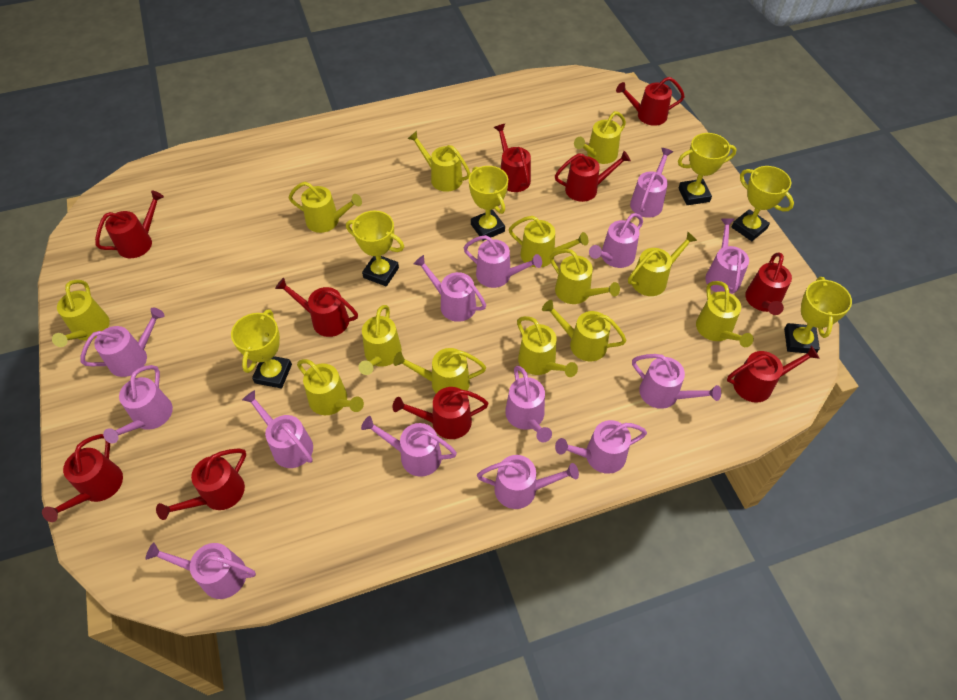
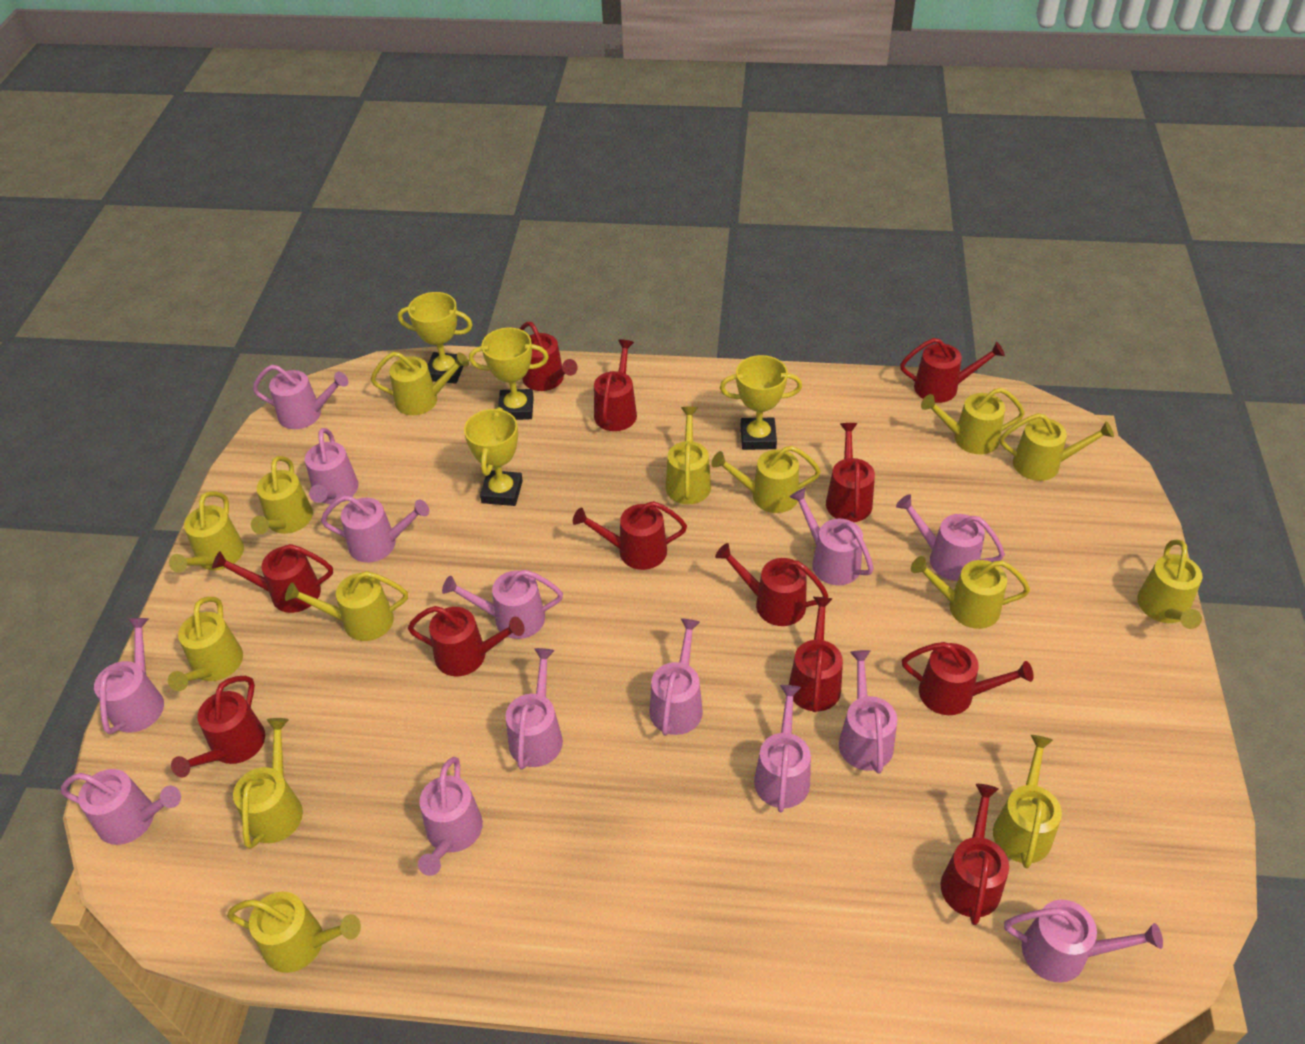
red watering can: [42,434,123,522] [95,190,164,258] [156,449,246,520] [275,278,358,337] [393,387,488,439] [494,124,531,192] [555,151,631,202] [616,77,685,126] [727,346,820,403] [745,252,792,315] = 10 -> [171,676,265,777] [212,544,333,613] [408,606,525,676] [519,322,578,391] [573,501,687,570] [594,339,637,431] [715,543,829,626] [789,597,843,712] [826,423,875,522] [900,338,1005,403] [902,642,1034,715] [941,784,1009,925] = 12
yellow trophy: [231,309,292,389] [346,211,404,286] [469,166,508,241] [678,133,737,205] [732,166,794,241] [784,277,852,353] = 6 -> [398,292,473,384] [464,407,523,506] [469,328,549,420] [720,355,802,450] = 4
yellow watering can: [52,280,110,347] [288,182,362,233] [297,359,364,415] [358,305,402,375] [393,348,486,393] [408,131,471,192] [509,216,588,268] [517,316,578,377] [542,300,627,361] [550,249,620,304] [574,111,626,164] [628,232,698,296] [696,281,754,347] = 13 -> [168,597,243,691] [169,491,244,573] [227,892,361,973] [233,718,303,849] [251,456,313,534] [285,571,408,641] [371,352,469,415] [666,407,711,504] [711,446,821,513] [911,556,1030,629] [921,388,1025,454] [993,735,1062,868] [1000,413,1114,481] [1137,539,1202,629] = 14

